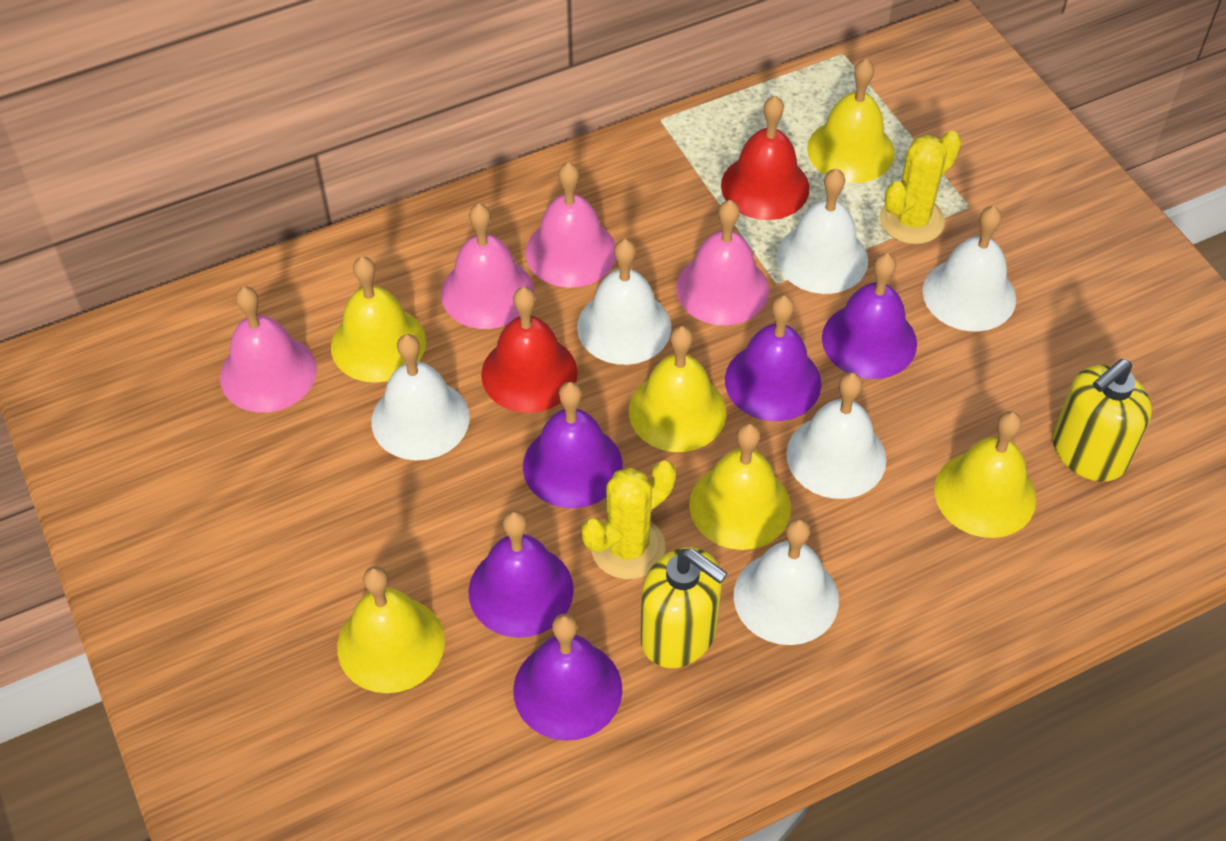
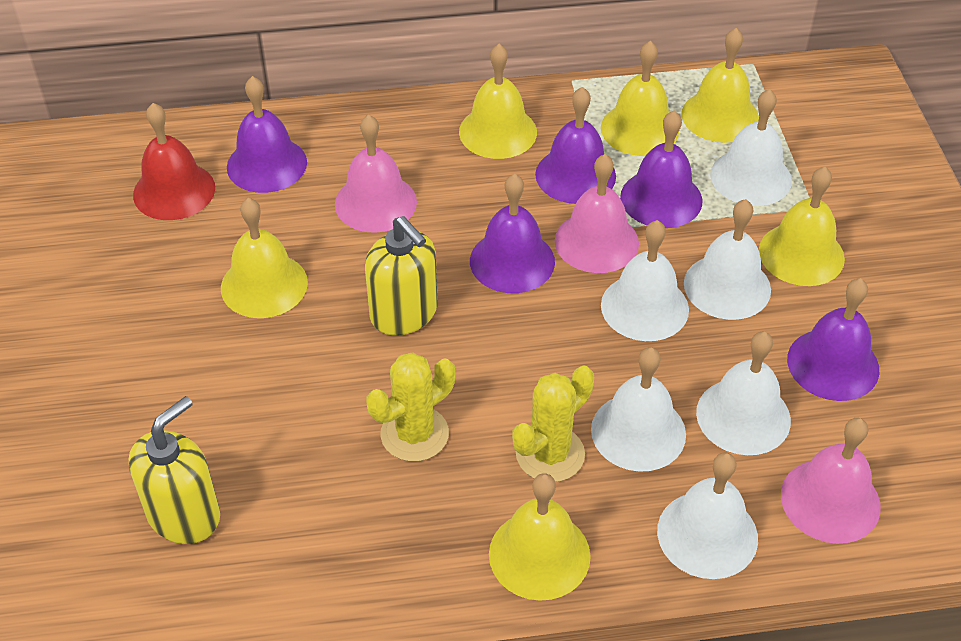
pink bell: [220,287,317,413] [441,204,534,329] [526,162,616,288] [676,200,769,325] = 4 -> [335,114,417,233] [555,154,639,273] [781,418,881,544] = 3
red bell: [481,287,578,413] [721,95,810,220] = 2 -> [133,103,215,220] = 1

